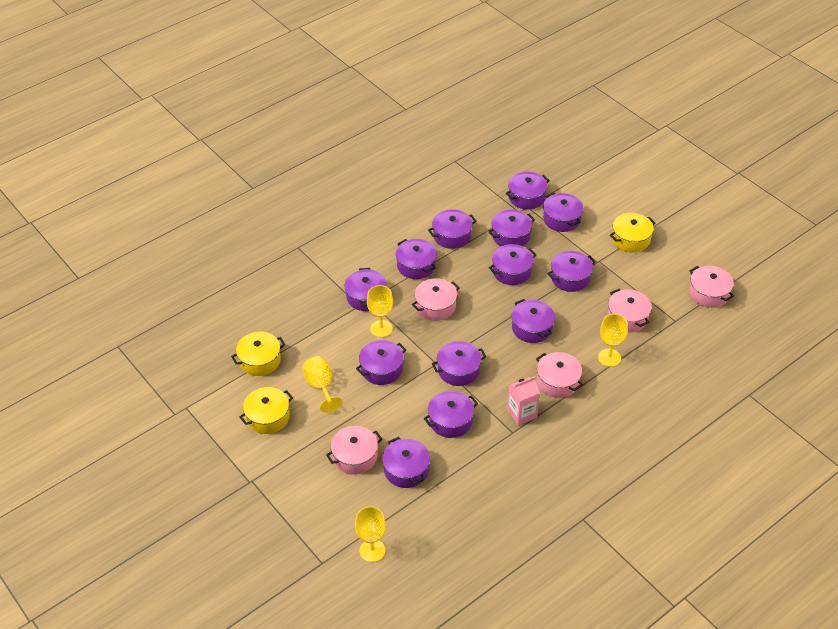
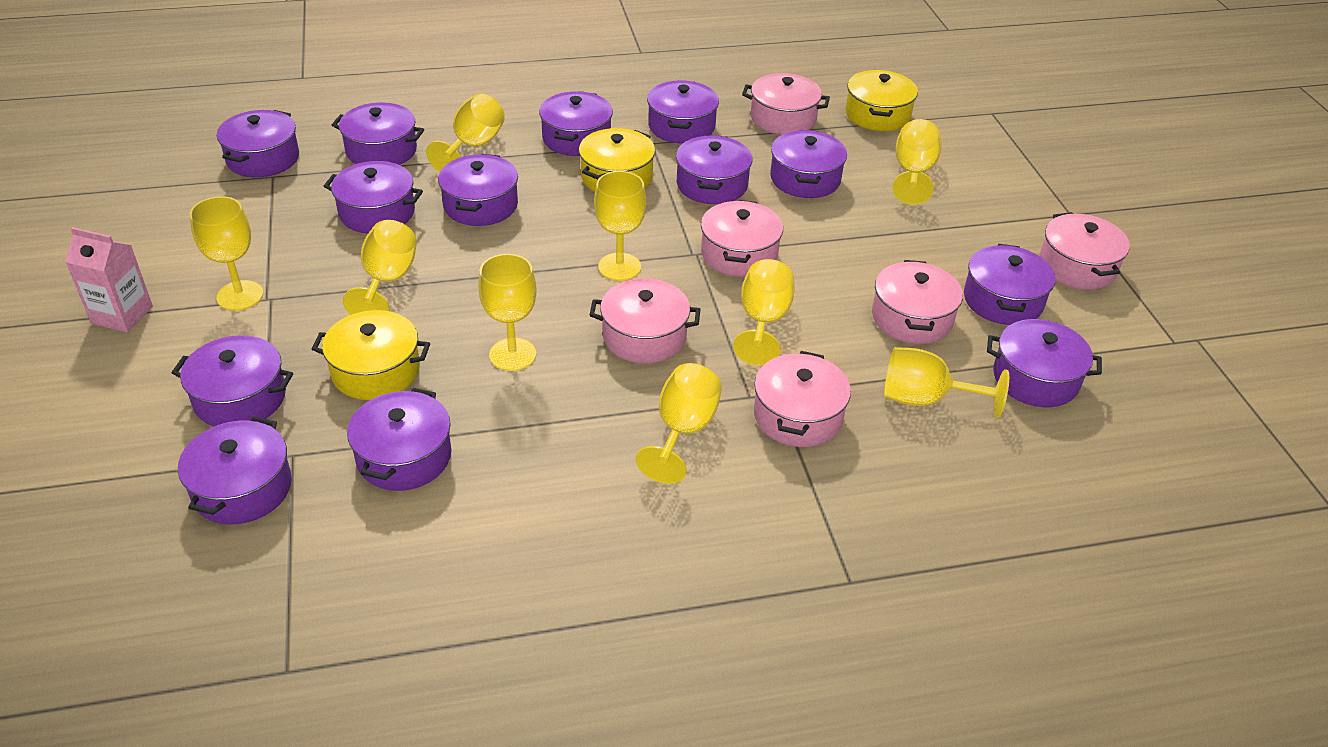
pink pot: [326,426,382,475] [412,278,460,321] [536,352,583,398] [608,289,652,332] [689,266,734,308] = 5 -> [590,278,700,363] [701,200,783,277] [742,73,830,135] [754,351,851,447] [872,260,963,344] [1039,212,1130,290] = 6
yellow goblet: [302,356,343,413] [355,506,386,562] [367,285,393,337] [598,314,628,367] = 4 -> [189,196,263,311] [343,220,417,315] [426,94,505,172] [478,254,537,371] [594,171,646,281] [636,363,722,484] [733,259,795,365] [884,347,1009,418] [893,119,942,205] = 9

